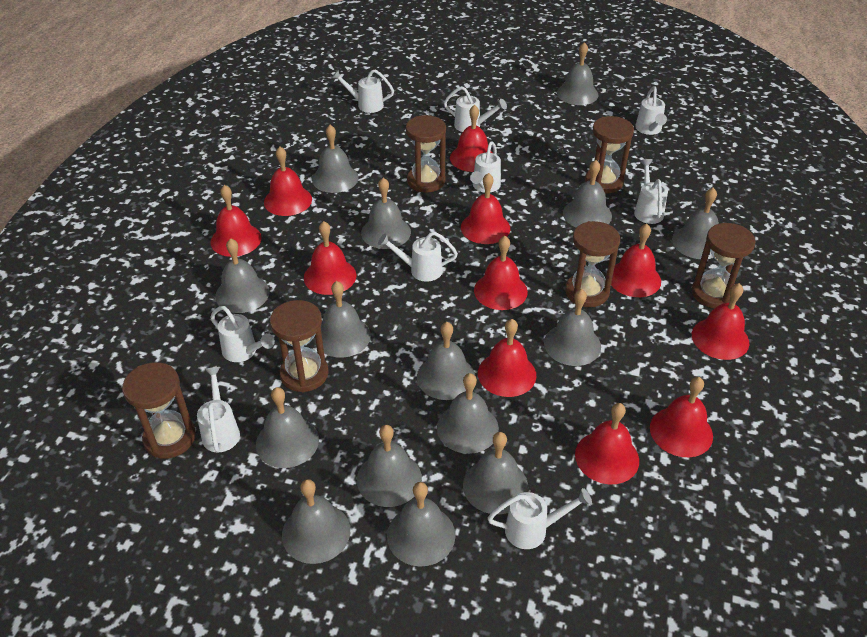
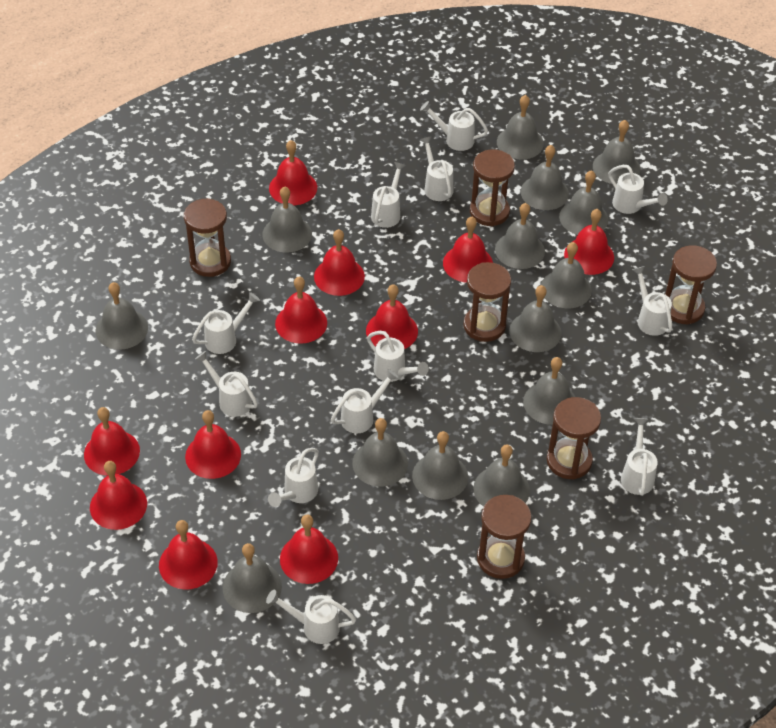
grey bell: [215,238,270,313] [256,387,319,468] [282,479,350,564] [312,125,359,193] [314,281,371,358] [357,425,422,507] [361,178,411,249] [387,482,456,567] [417,322,476,400] [437,373,499,454] [463,432,528,515] [544,289,601,366] [557,42,599,105] [563,160,612,228] [672,187,719,259] = 15 -> [95,282,148,350] [223,543,282,613] [262,186,312,252] [352,418,408,487] [412,431,468,500] [473,445,530,507] [495,203,545,269] [497,95,544,159] [509,285,562,352] [521,145,569,210] [523,357,575,425] [541,242,592,309] [559,170,608,235] [593,120,640,184] = 14
white watering can: [197,367,240,452] [210,306,275,362] [332,70,394,113] [378,232,458,282] [444,86,507,132] [470,141,501,192] [488,488,592,549] [634,159,668,224] [635,86,667,135] = 9 -> [192,292,260,354] [195,351,258,417] [266,590,356,644] [268,448,319,507] [331,369,399,433] [367,331,429,382] [371,162,406,228] [420,101,488,151] [420,136,453,201] [608,165,668,214] [621,418,658,496] [632,266,672,336] = 12

